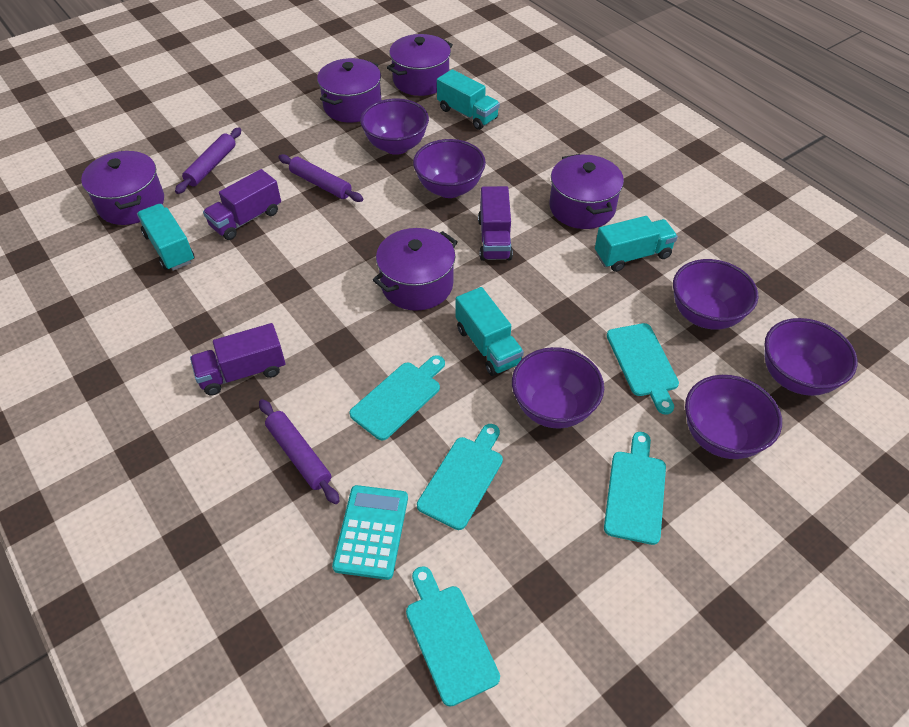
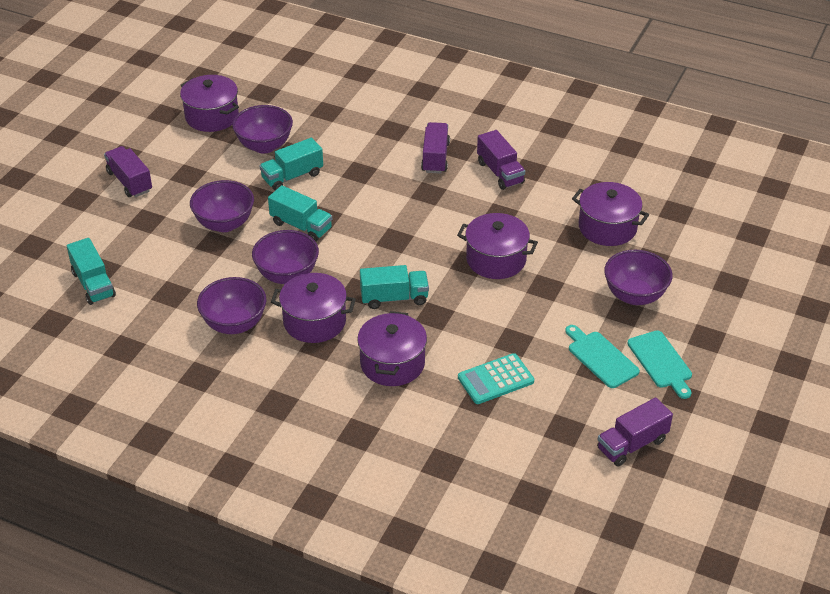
purple bowl: [360,98,429,155] [413,139,486,198] [512,347,604,428] [673,259,758,329] [685,375,782,459] [764,318,857,396] = 6 -> [190,180,254,232] [197,277,266,334] [232,105,293,153] [252,230,319,284] [604,250,673,305] = 5
purple rolling pin: [175,127,241,194] [259,399,340,504] [278,154,363,202] = 3 -> none = 0
purple truck: [190,323,285,396] [203,169,281,240] [478,186,513,261] = 3 -> [104,146,152,197] [421,122,450,174] [477,130,525,190] [597,397,673,467] = 4
turquoise cutting board: [349,355,445,441] [406,566,500,707] [417,424,503,530] [604,432,666,545] [607,323,679,415] = 5 -> [565,325,640,388] [627,331,692,399] = 2

